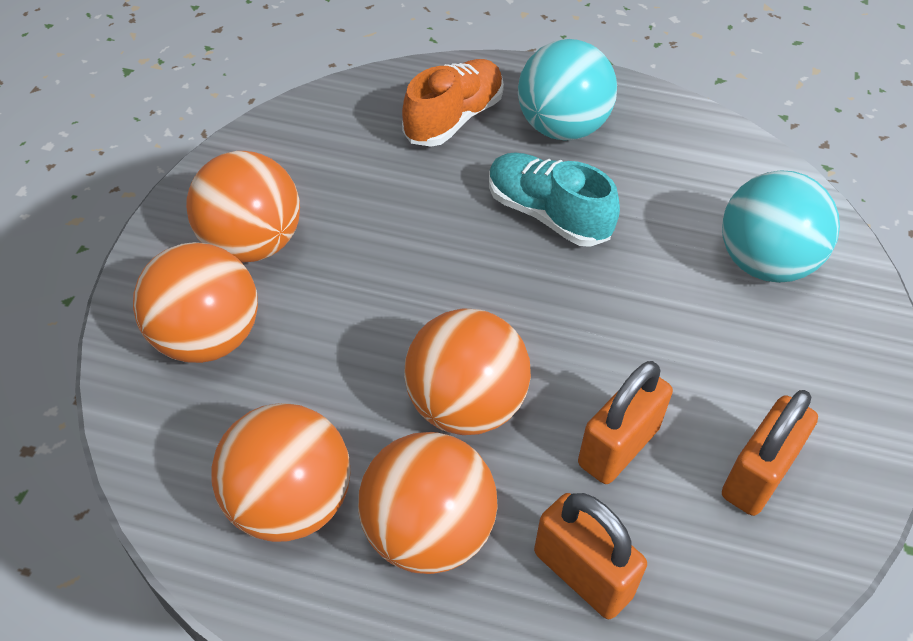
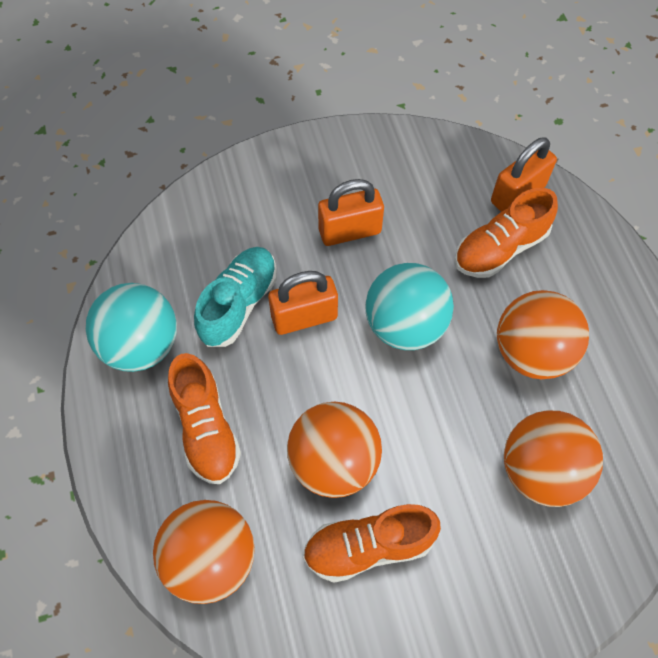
orange ball: [133,242,258,363] [186,151,300,263] [211,403,351,542] [358,432,498,574] [404,308,531,435] = 5 -> [153,500,255,604] [287,402,382,498] [497,290,589,379] [504,410,603,507] = 4
orange shoe: [402,59,504,147] = 1 -> [168,353,241,484] [303,504,441,583] [455,188,558,278] = 3

